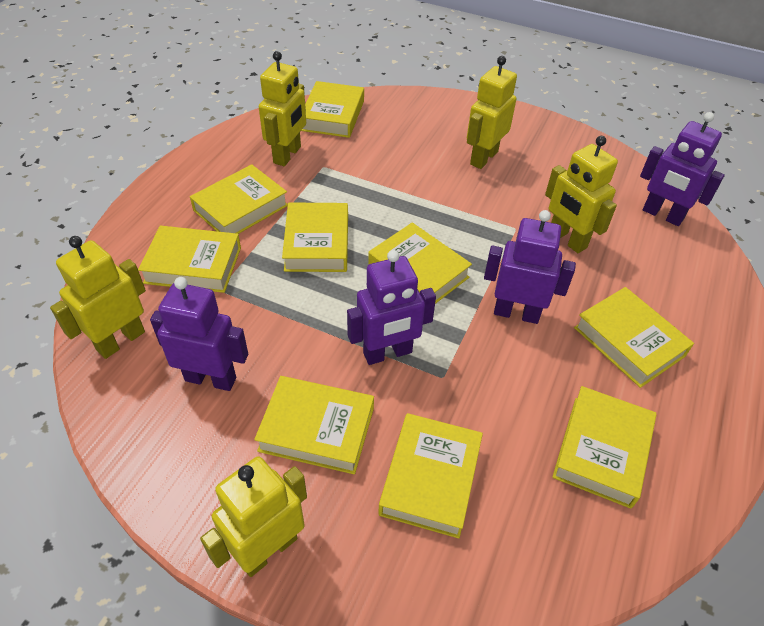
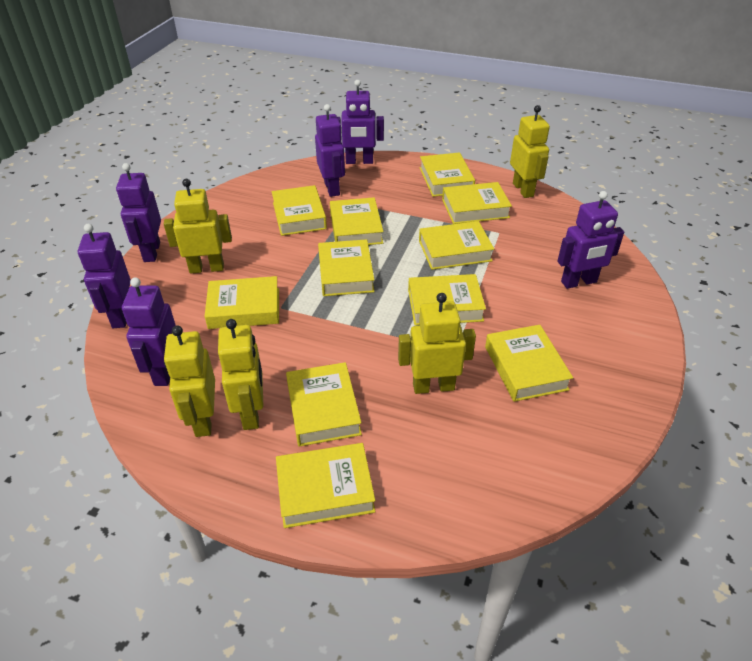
purple robot: [150,277,248,391] [347,250,436,365] [484,210,576,324] [640,112,725,226] = 4 -> [78,224,131,328] [116,163,161,262] [122,277,176,386] [315,104,345,197] [337,80,384,164] [557,191,624,289] = 6
yellow book: [138,226,241,293] [190,164,288,234] [254,376,374,474] [282,203,348,272] [301,81,364,138] [368,222,472,304] [378,413,483,539] [552,386,657,509] [574,287,694,388] = 9 -> [204,276,279,329] [272,185,327,236] [276,443,376,528] [286,362,362,447] [318,239,375,296] [330,197,384,245] [408,274,486,326] [419,221,494,270] [420,152,475,197] [442,182,512,224] [485,325,573,402] = 11

